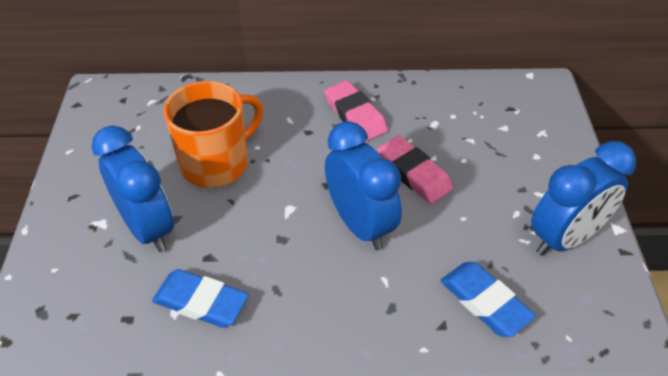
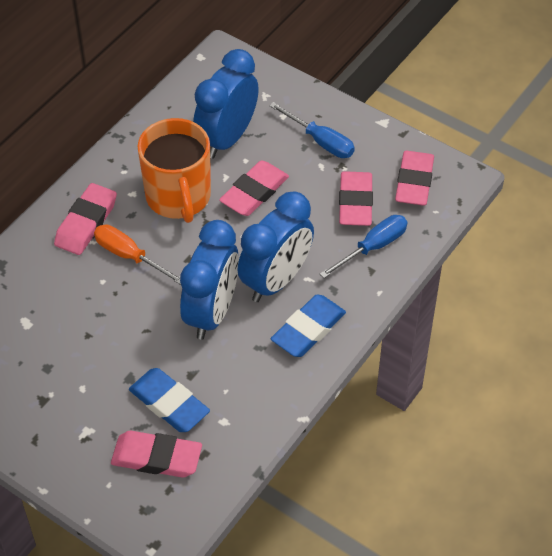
blue screwdriver: none = 0 -> [269,102,355,158] [320,215,408,278] = 2
orange screwdriver: none = 0 -> [94,224,181,285] = 1
pink eraser: [324,80,388,142] [377,136,453,204] = 2 -> [54,183,117,255] [111,431,202,478] [219,160,289,216] [339,171,373,226] [395,151,434,206] = 5

